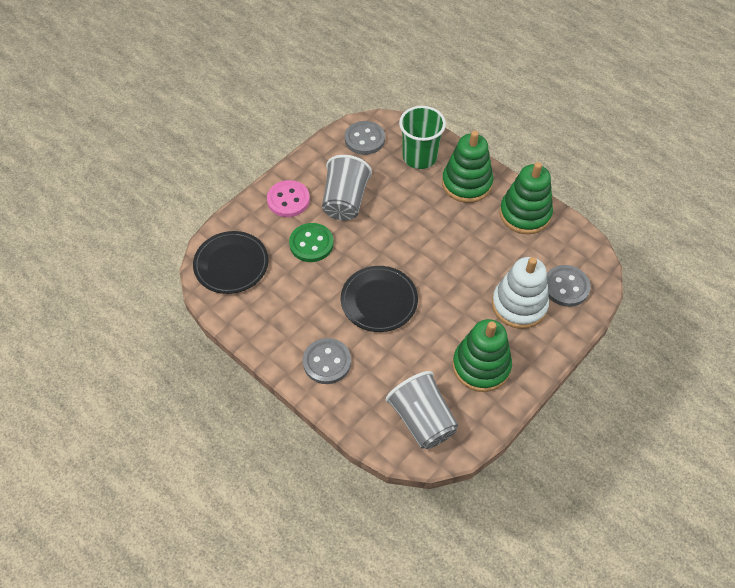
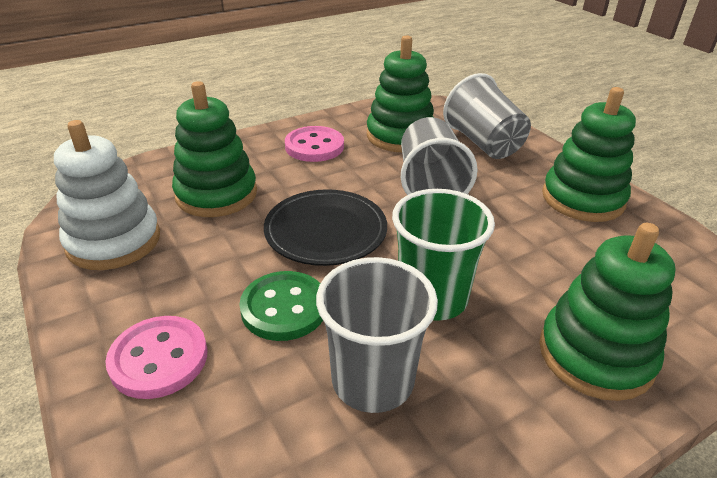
black plate: [193,231,269,294] [341,266,418,332] = 2 -> [264,189,387,266] = 1
green stacking toy: [442,131,493,203] [453,319,512,392] [500,162,553,234] = 3 -> [172,81,257,217] [367,35,434,152] [539,223,675,401] [542,87,636,222] = 4
grey button: [303,338,351,384] [345,121,385,155] [547,265,591,307] = 3 -> none = 0
grey cup: [322,155,372,220] [386,371,458,449] = 2 -> [316,257,438,413] [401,117,478,195] [443,73,531,159] = 3
pink button: [267,180,310,217] = 1 -> [105,316,207,399] [285,126,344,162] = 2

